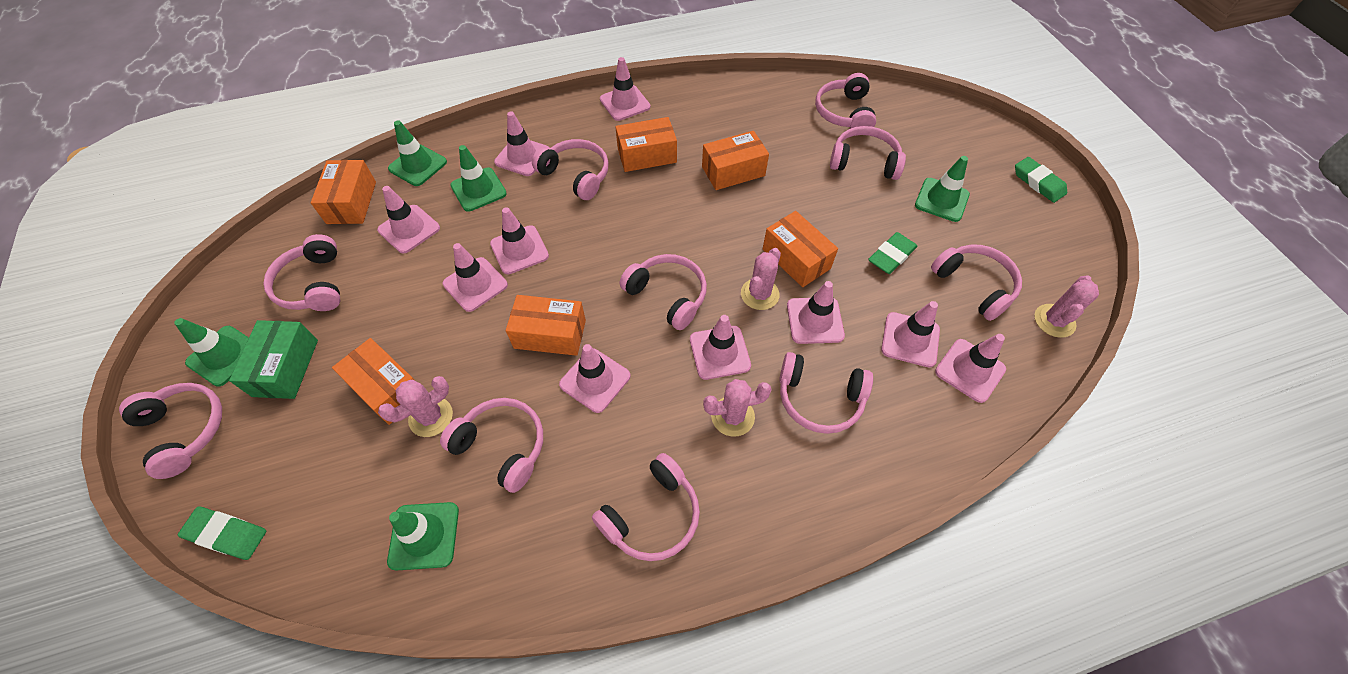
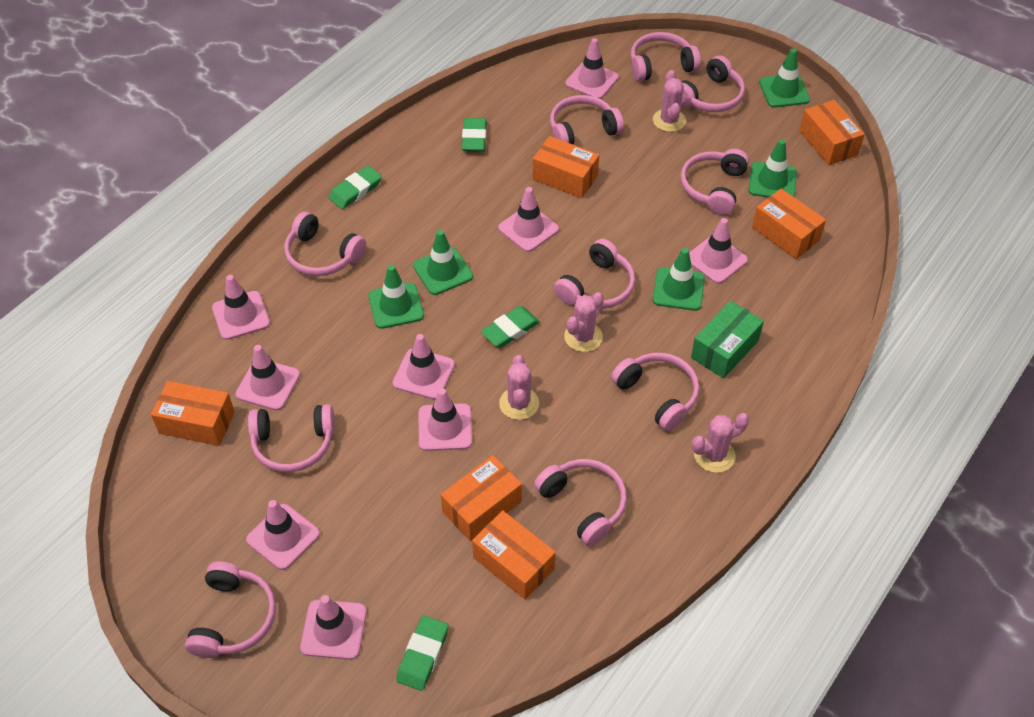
green eraser: [178,507,266,560] [868,232,917,274] [1015,157,1067,203] = 3 -> [329,166,382,209] [396,616,448,691] [462,118,487,151] [481,306,540,348] = 4
pink traffic cone: [377,186,440,254] [442,243,508,312] [490,207,549,274] [494,111,548,176] [559,344,631,413] [600,57,650,121] [690,315,751,380] [787,281,845,344] [881,301,940,367] [935,334,1006,403] = 10 -> [212,275,270,340] [235,345,300,410] [246,500,320,570] [300,595,367,660] [392,334,455,400] [419,388,472,451] [498,187,559,252] [565,38,619,99] [689,218,748,284] = 9

